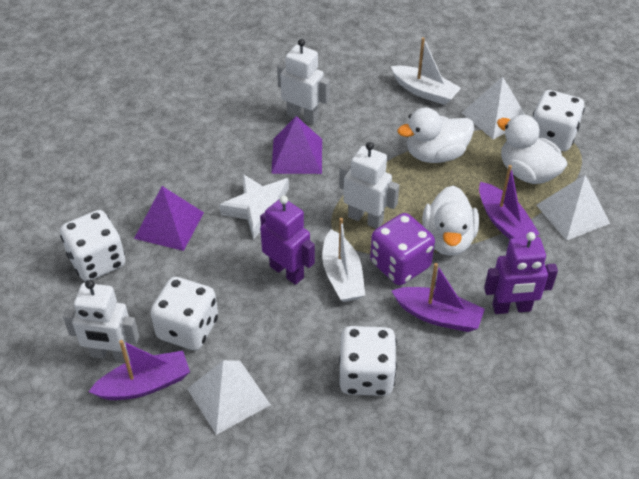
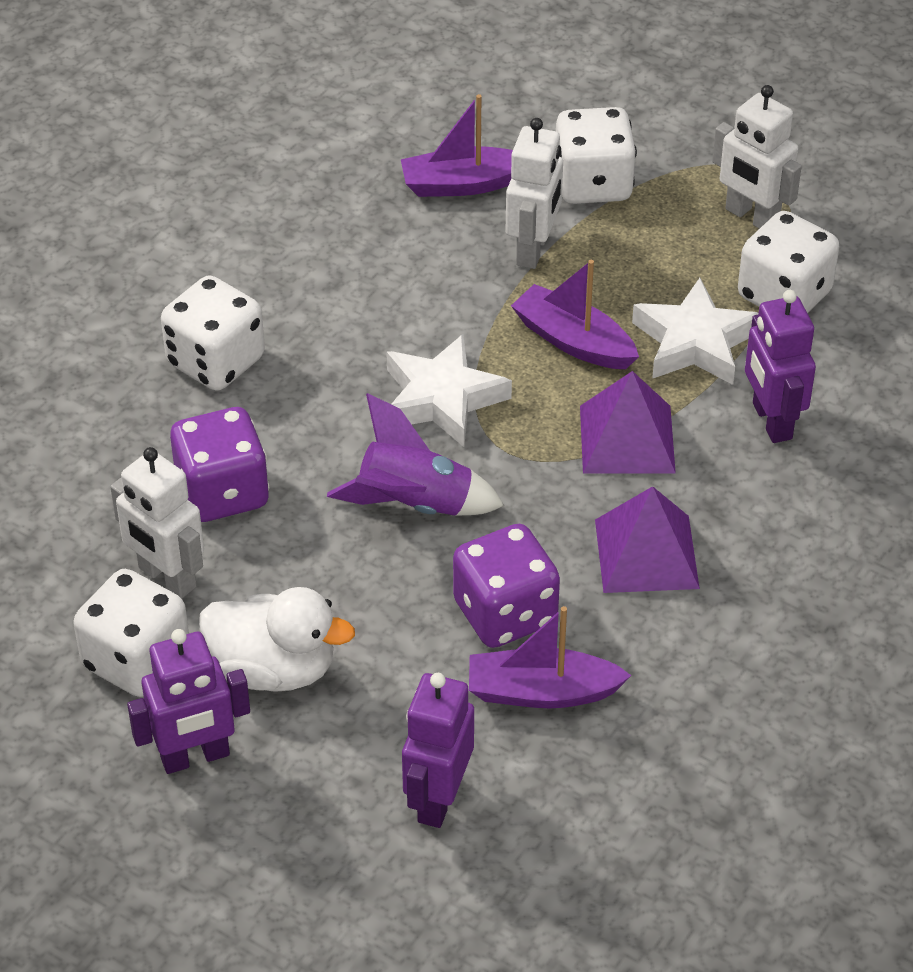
purple dice: [370,213,435,285] = 1 -> [170,407,269,522] [453,524,560,648] = 2
purple robot: [260,196,315,285] [484,232,558,314] = 2 -> [127,629,250,774] [402,673,474,828] [745,290,816,443] = 3
purple rocket: none = 0 -> [327,393,504,516] = 1
white boat: [322,218,365,302] [391,37,461,105] = 2 -> none = 0
white duck: [397,108,474,163] [422,186,479,255] [497,115,568,184] = 3 -> [199,587,355,692] = 1
white pyramid: [187,360,271,435] [462,77,525,139] [536,175,610,241] = 3 -> none = 0
white star: [220,174,289,240] = 1 -> [386,334,512,447] [632,278,759,385] = 2

